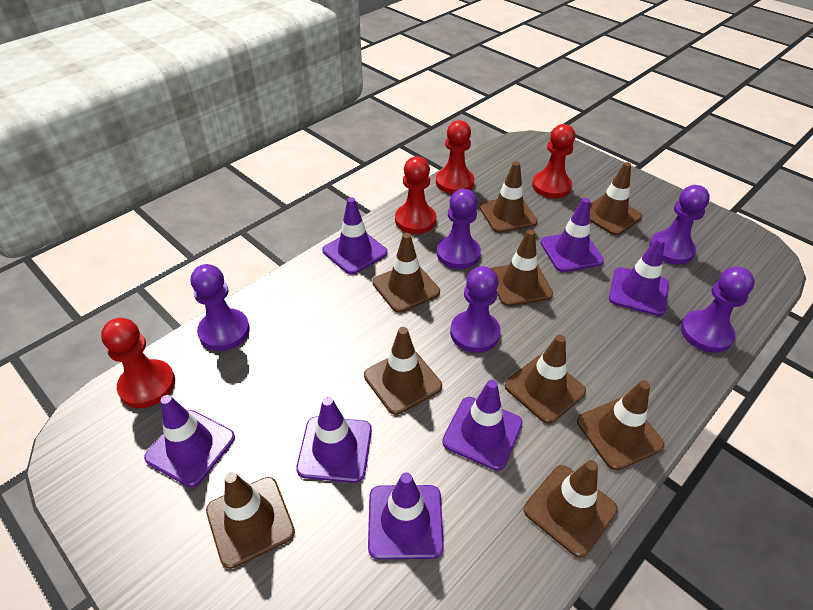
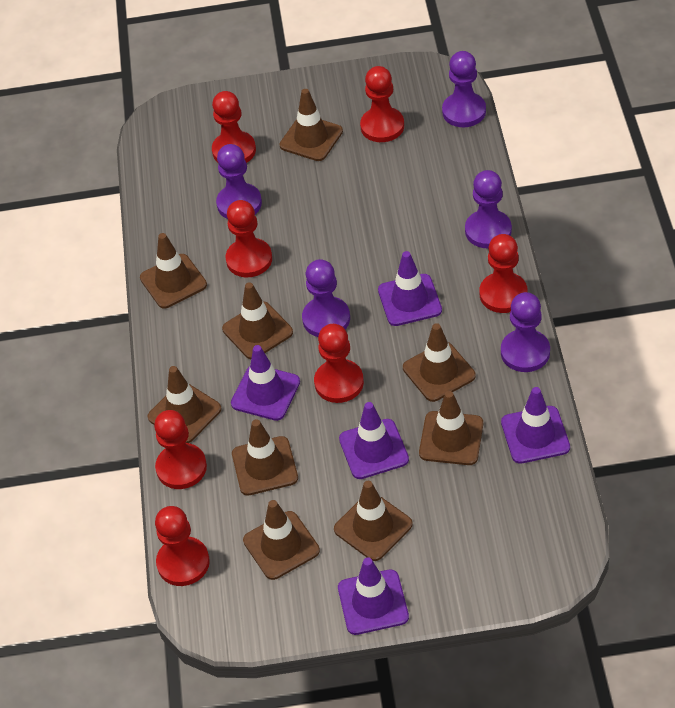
purple traffic cone: [144,395,235,487] [296,397,372,483] [322,197,387,275] [368,472,444,559] [442,380,523,471] [540,198,604,272] [609,237,669,316] = 7 -> [231,345,300,421] [338,557,409,635] [339,402,409,479] [378,251,442,326] [501,387,570,464] = 5
red pawn: [101,318,175,408] [395,156,436,234] [436,120,475,194] [532,124,575,198] = 4 -> [154,410,207,489] [155,506,210,586] [212,91,256,163] [225,200,272,277] [314,324,364,403] [360,66,404,142] [480,234,528,313] = 7

